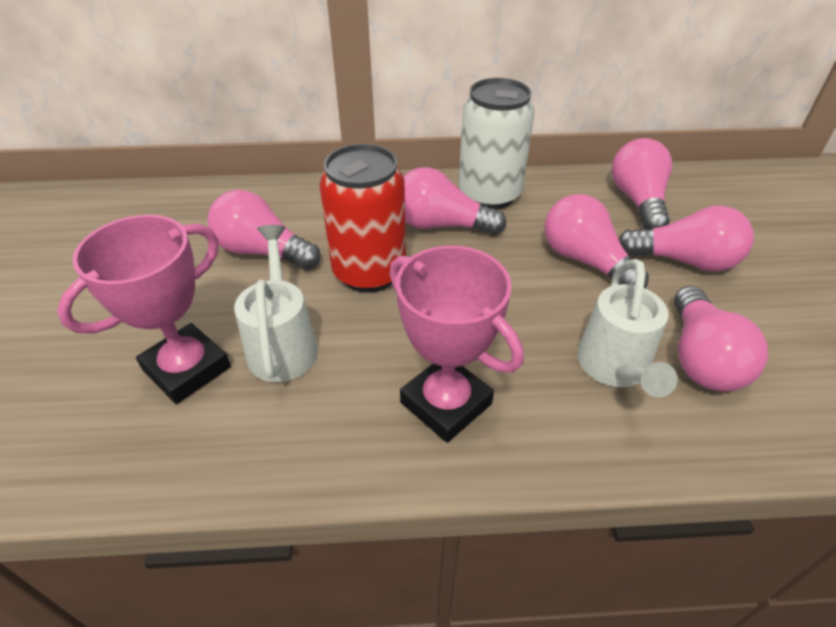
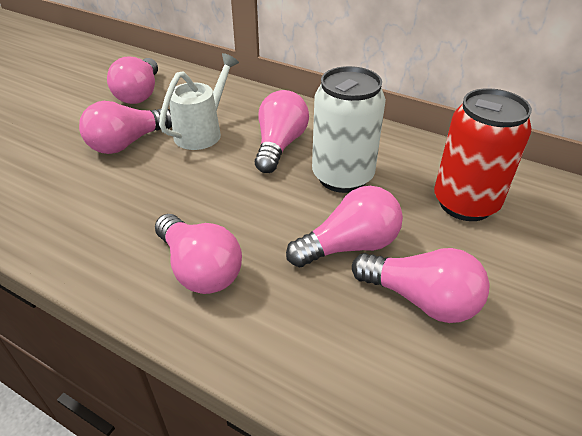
pink trophy: [57,215,231,404] [389,246,524,443] = 2 -> none = 0
white watering can: [234,225,318,382] [577,259,678,398] = 2 -> [159,53,239,150] = 1

